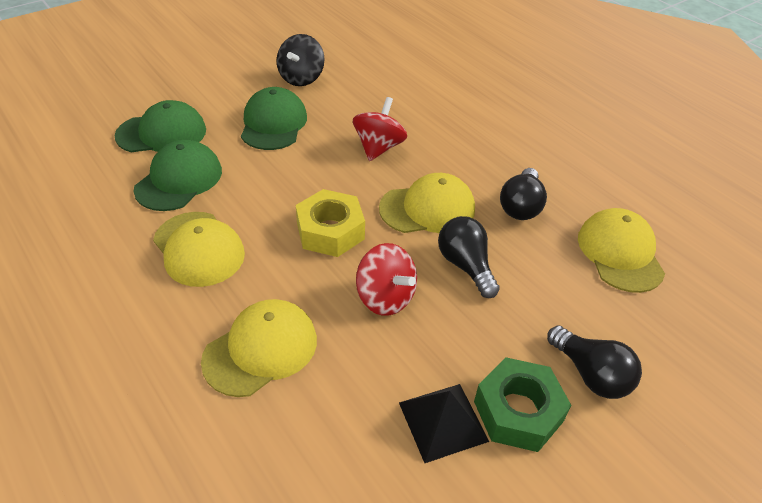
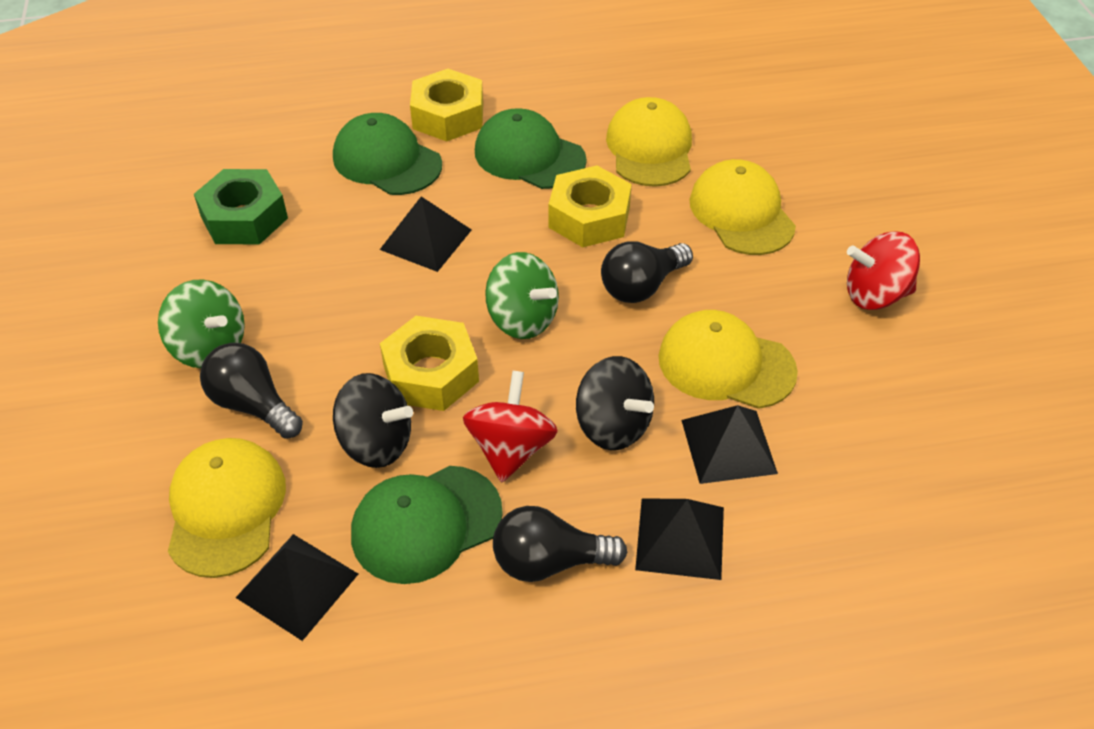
black pyramid: [399,384,489,463] = 1 -> [236,534,358,641] [380,196,472,272] [635,498,724,580] [681,405,778,484] = 4
black spinning top: [277,34,325,86] = 1 -> [333,373,413,468] [576,356,654,450] = 2
green spinning top: none = 0 -> [158,279,245,368] [485,252,559,339] = 2
yellow nut: [296,189,365,257] = 1 -> [380,316,479,411] [410,69,483,141] [549,166,632,247] = 3

